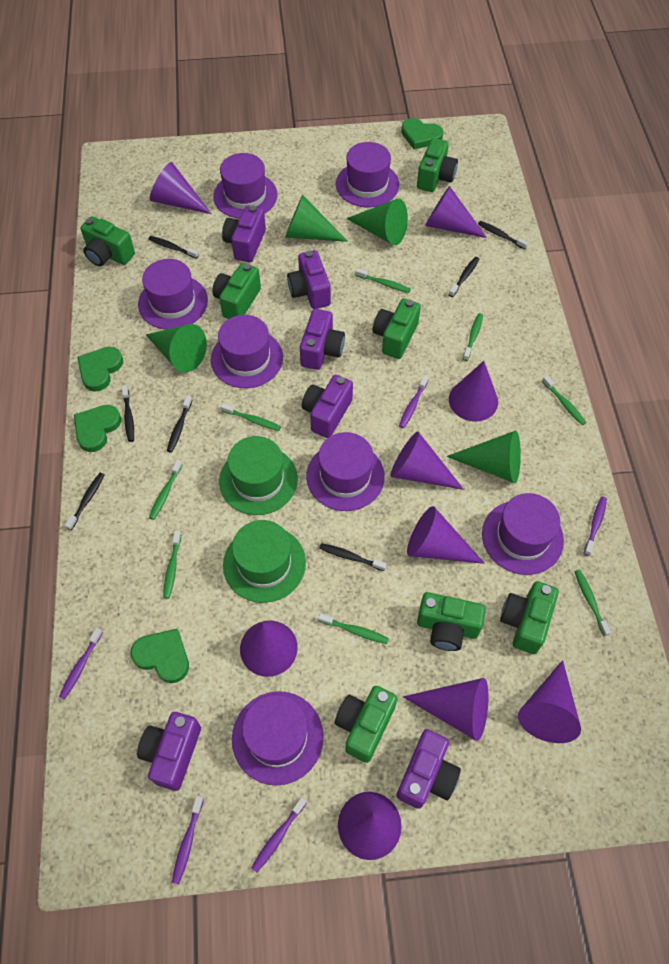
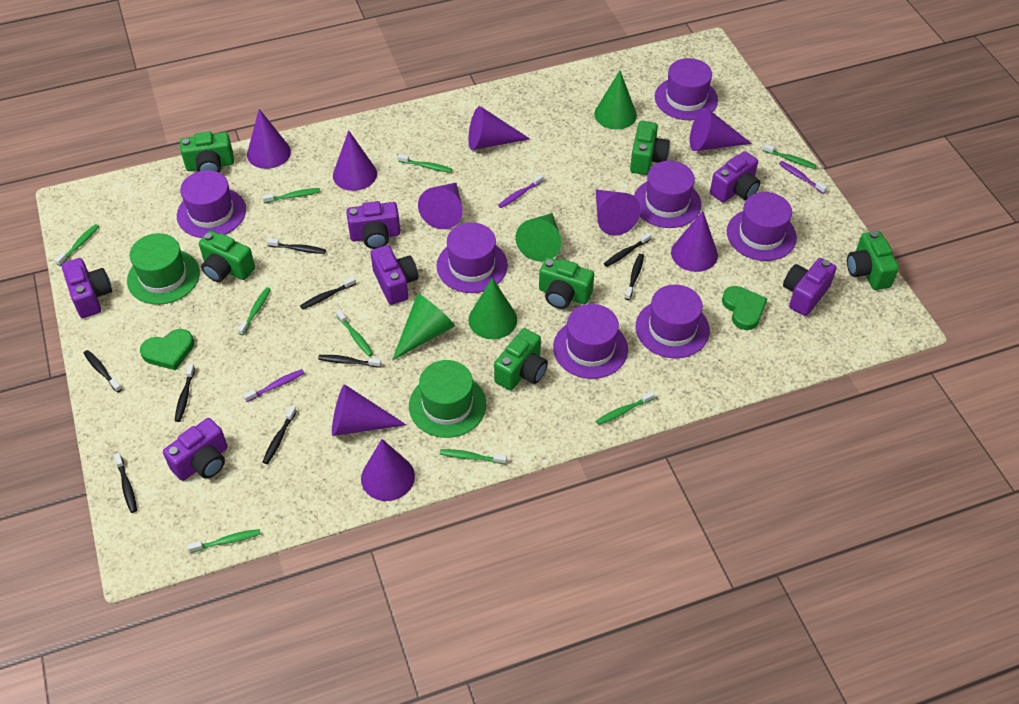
black toothbrush: [65,473,104,530] [122,385,134,442] [148,236,199,259] [167,395,192,453] [319,543,387,571] [449,257,479,297] [478,221,528,250] = 7 -> [84,350,122,393] [114,453,137,513] [175,364,195,422] [263,406,297,464] [267,238,326,254] [300,276,356,310] [318,355,382,368] [604,232,652,267] [625,254,644,300] = 9
green camera: [80,216,135,266] [212,263,261,319] [334,686,397,763] [373,298,421,359] [417,138,458,192] [417,592,486,651] [500,581,559,654] = 7 -> [180,131,234,173] [199,231,255,282] [494,328,548,391] [539,257,594,309] [630,121,670,175] [847,231,899,290] = 6
green heart: [74,405,121,452] [77,347,123,392] [131,629,189,683] [401,118,444,149] = 4 -> [140,329,194,370] [722,286,767,330] = 2
green toothbrush: [149,460,183,520] [163,530,181,599] [221,403,281,431] [318,613,389,644] [355,268,411,293] [463,313,483,361] [542,375,586,425] [574,569,611,636] = 8 -> [55,224,99,266] [188,529,261,553] [238,287,271,335] [262,188,320,203] [336,310,373,356] [398,154,452,173] [440,449,507,464] [596,391,655,425] [762,144,817,169] = 9
purple toothbrush: [59,628,103,699] [172,796,204,884] [251,797,307,873] [399,375,429,428] [584,497,607,556] = 5 -> [243,369,305,402] [498,174,544,208] [779,161,827,194] = 3

